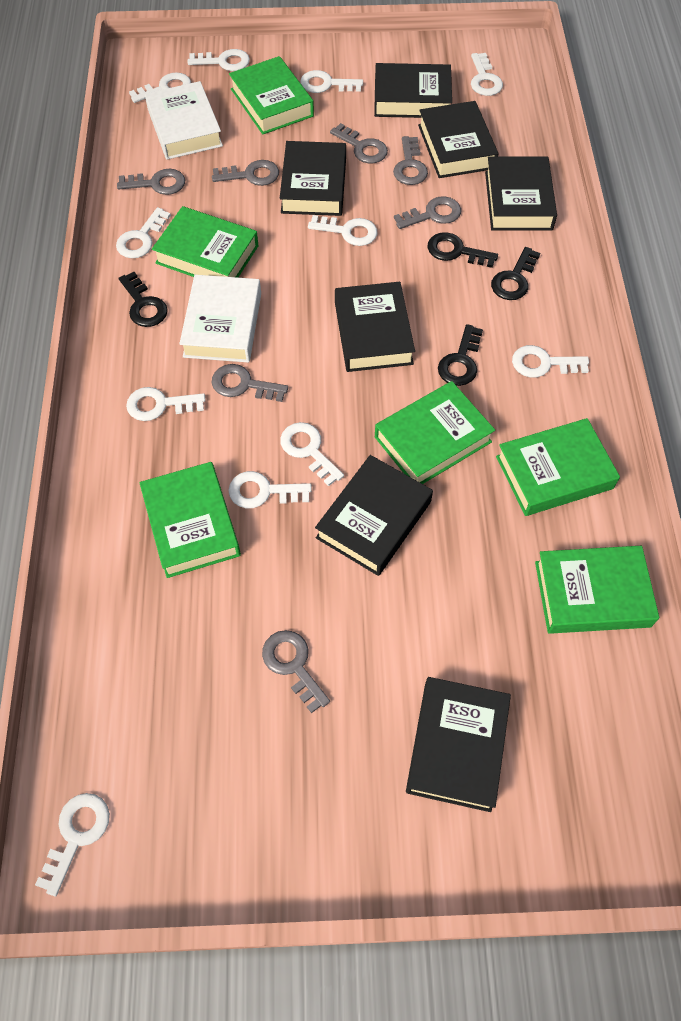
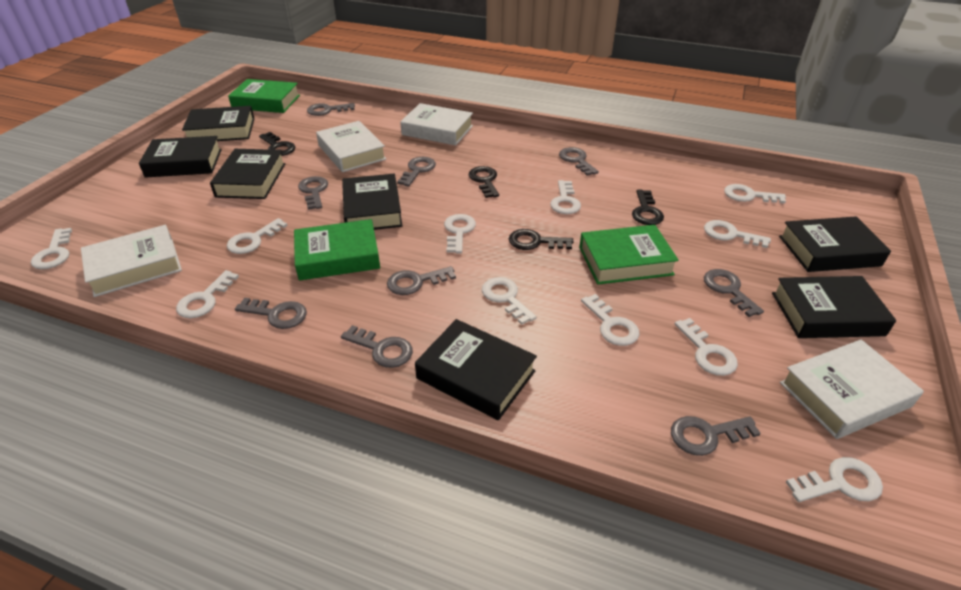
green book: [140,462,241,578] [152,206,259,278] [229,56,314,135] [375,381,495,484] [496,418,620,516] [535,546,659,634] = 6 -> [228,79,300,113] [294,219,380,281] [579,225,679,285] = 3
grey key: [117,169,185,195] [212,160,279,186] [212,364,288,402] [262,630,330,713] [330,123,388,163] [393,136,428,185] [394,196,461,229] = 7 -> [235,298,307,329] [298,176,328,210] [307,103,355,116] [341,325,413,368] [387,266,456,295] [397,157,436,187] [559,147,599,176] [671,416,761,456] [704,269,764,317] = 9
white book: [145,81,223,160] [179,275,261,363] = 2 -> [81,225,182,297] [316,121,386,172] [400,103,473,146] [780,340,924,439] = 4

